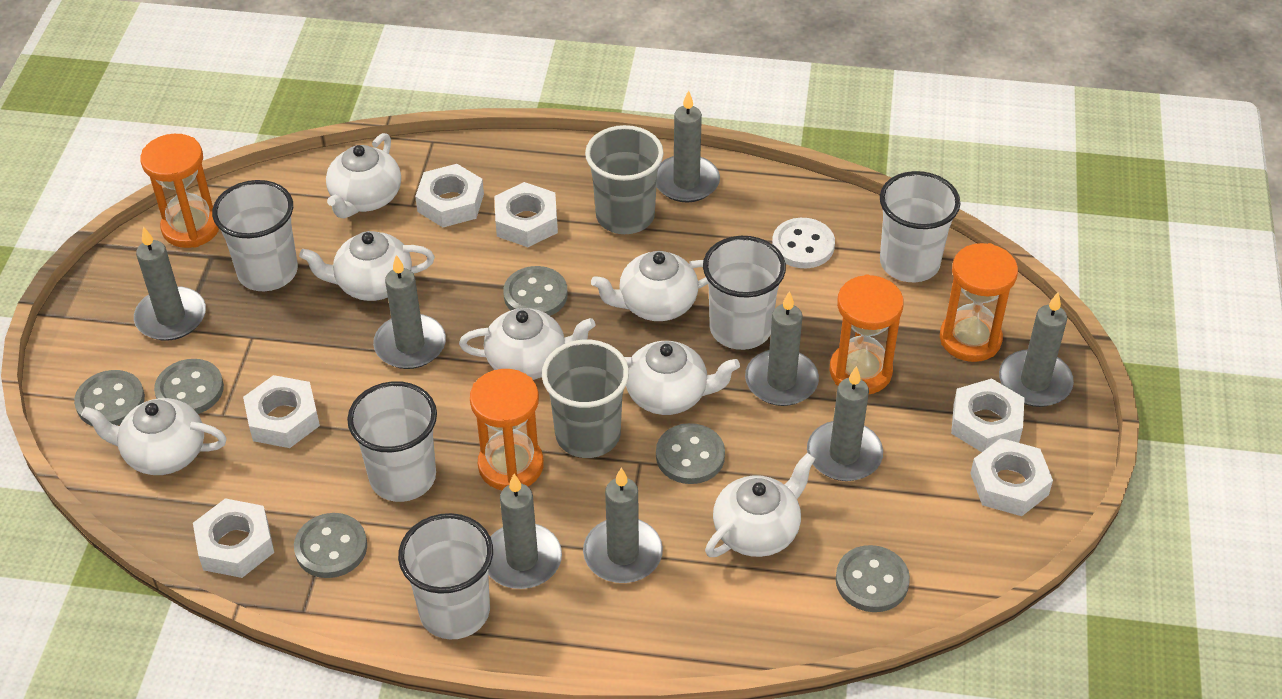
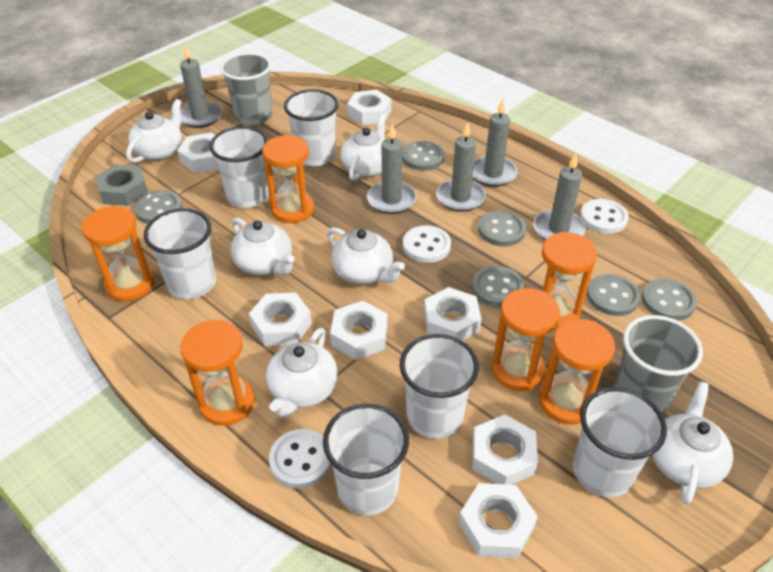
grey candle: [134,227,206,341] [373,255,446,369] [488,474,562,589] [583,468,663,583] [656,90,720,203] [745,291,819,406] [807,366,883,481] [999,293,1074,407] = 8 -> [180,45,222,128] [367,124,416,214] [436,121,486,212] [473,99,517,187] [533,153,586,240] = 5
grey nut: none = 0 -> [95,164,148,206] = 1
orange hourglass: [140,134,219,248] [470,369,544,490] [830,275,904,394] [940,243,1018,362] = 4 -> [82,206,155,302] [181,320,255,426] [262,135,314,223] [491,288,560,391] [539,319,615,425] [541,232,597,330] = 6
white button: [772,218,835,268] = 1 -> [269,429,331,488] [403,225,451,263] [580,199,629,234] = 3
white cup: [212,180,298,291] [347,381,437,502] [398,513,493,639] [703,236,786,350] [880,171,960,282] = 5 -> [144,208,216,299] [210,126,269,208] [284,89,339,166] [323,404,409,515] [400,334,479,439] [573,387,667,497] = 6
white nut: [193,498,274,578] [243,375,320,448] [415,164,484,227] [494,182,558,247] [951,379,1025,452] [970,438,1053,516] = 6 -> [177,133,219,173] [249,293,312,346] [330,301,388,360] [347,90,391,125] [424,287,481,341] [459,483,538,558] [472,415,538,485] = 7
white teapot: [81,398,227,475] [299,231,435,301] [326,133,401,218] [459,308,596,380] [591,251,708,321] [624,341,740,415] [705,453,815,557] = 7 -> [126,99,182,163] [231,218,295,275] [266,328,338,418] [327,227,405,284] [340,113,386,181] [652,381,733,504] = 6

